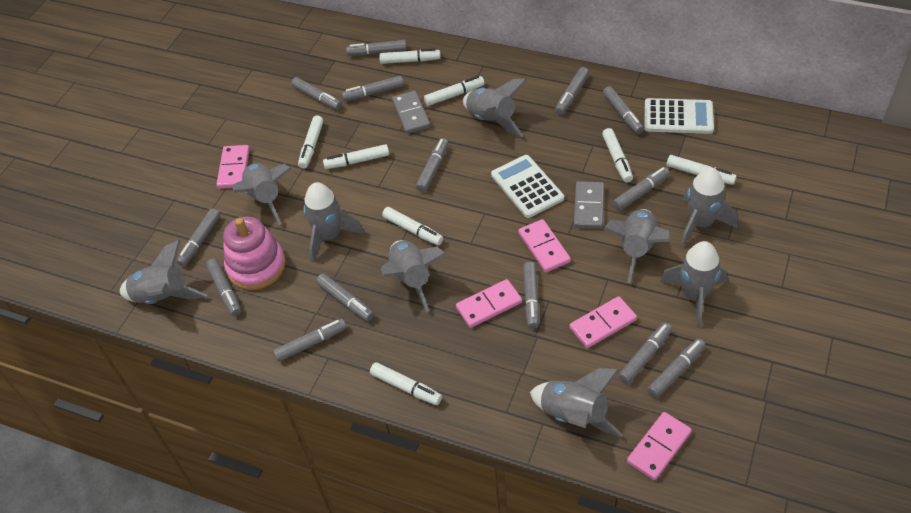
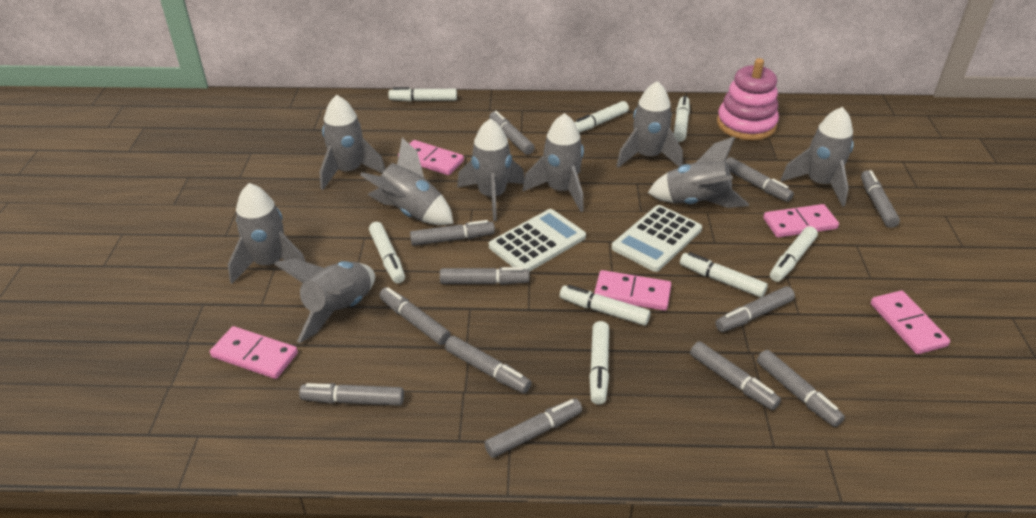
grey domino: [392,91,430,134] [574,181,604,229] = 2 -> none = 0
grey marker: [176,209,220,267] [206,259,241,316] [273,319,347,362] [291,77,342,110] [316,274,374,321] [342,76,404,101] [346,40,407,56] [416,138,448,192] [523,262,539,329] [555,67,589,115] [603,86,644,134] [612,167,670,210] [618,323,672,384] [647,339,706,398] = 14 -> [299,383,404,406] [379,287,451,345] [410,220,495,246] [440,267,529,285] [445,336,531,393] [485,398,582,458] [489,111,535,155] [690,341,781,410] [715,286,795,332] [725,157,794,202] [757,350,845,427] [861,170,900,228] = 12

